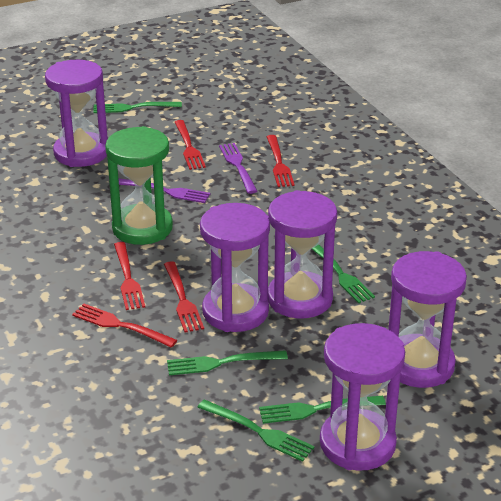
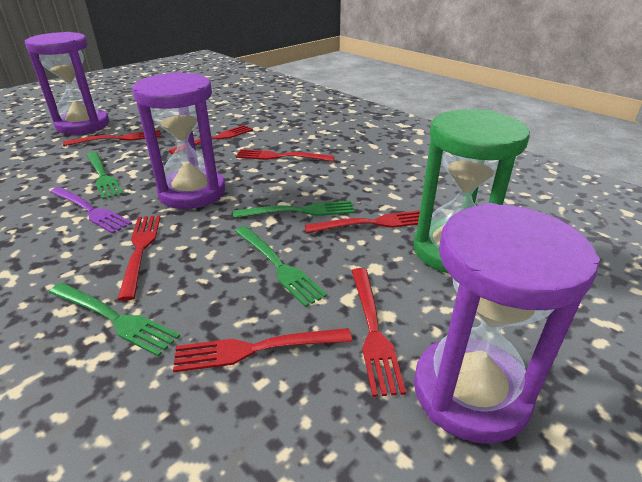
green fork: [93,102,182,113] [167,350,288,375] [197,399,315,462] [259,396,386,424] [312,245,375,303] = 5 -> [49,283,180,357] [86,152,123,199] [233,201,355,218] [235,226,327,307] = 4
purple fork: [118,178,210,203] [219,143,257,194] = 2 -> [50,187,132,234] = 1
purple hourglass: [45,60,108,167] [200,203,270,332] [268,190,337,318] [320,323,405,471] [388,251,467,388] = 5 -> [24,32,109,135] [132,72,225,209] [414,203,600,443] = 3
red fork: [72,304,177,348] [114,242,145,310] [164,261,204,332] [175,120,206,170] [267,135,295,187] = 5 -> [63,130,161,146] [117,215,160,301] [169,125,253,154] [173,328,352,372] [236,149,335,161] [305,210,420,233] [352,268,406,397] = 7

